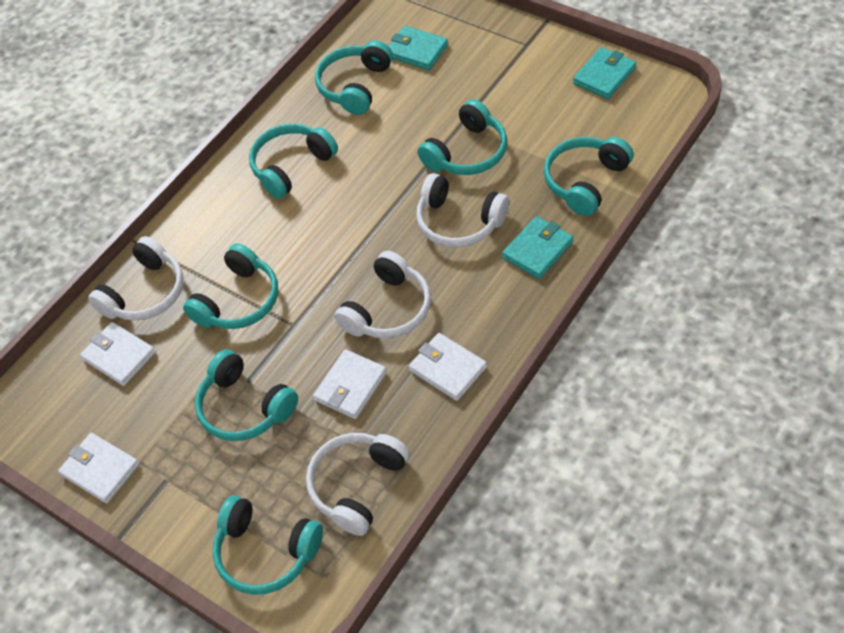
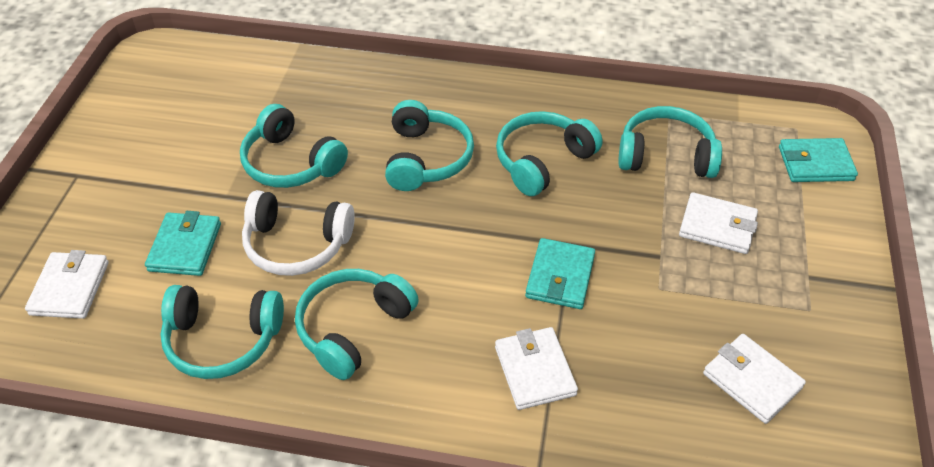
turquoise headphones: [183,243,278,329] [195,349,298,441] [212,495,323,595] [249,124,338,199] [315,41,393,115] [418,99,507,175] [544,137,634,216] = 7 -> [160,285,284,379] [240,104,348,188] [295,269,419,380] [385,100,474,191] [496,111,603,196] [618,106,722,178] = 6
white headphones: [88,236,184,321] [306,433,410,536] [334,251,431,339] [416,173,509,248] = 4 -> [242,190,355,276] = 1

